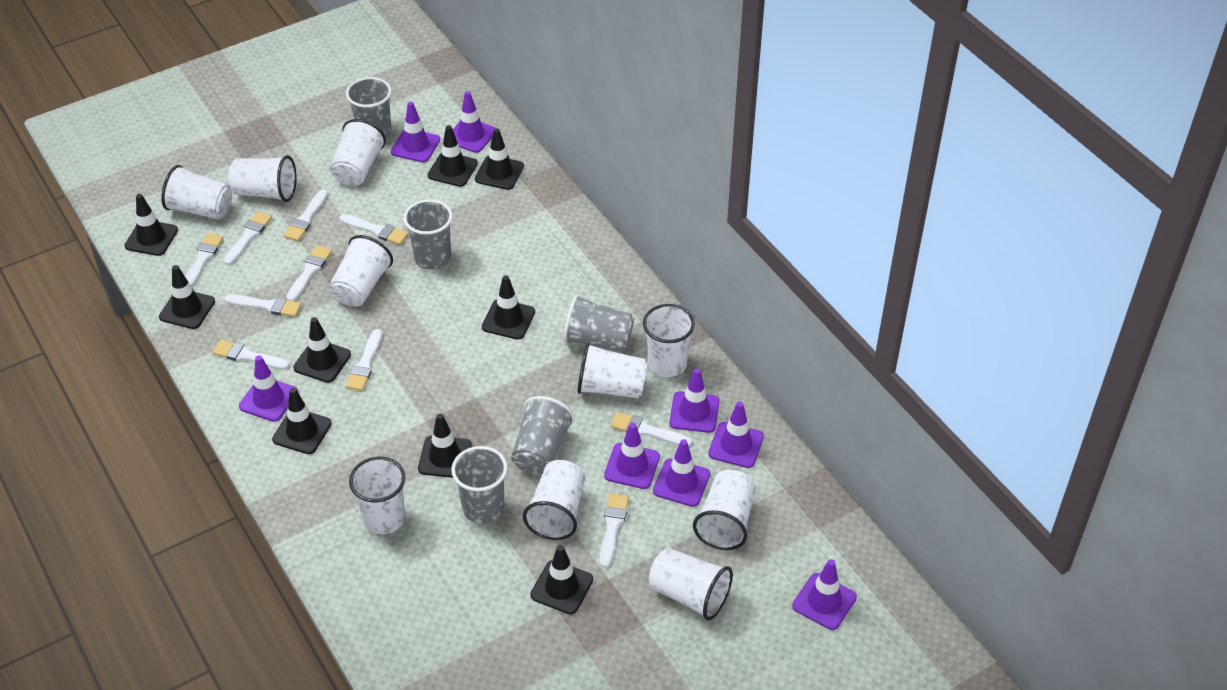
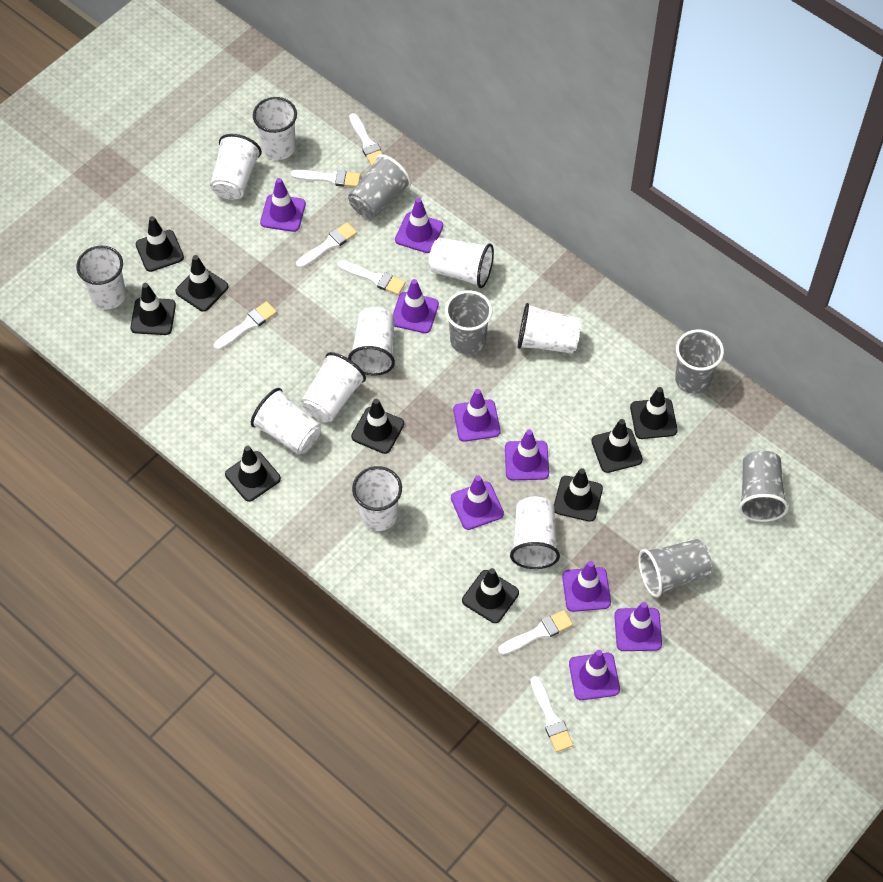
purple traffic cone: [239,355,298,422] [391,102,440,162] [453,91,496,153] [604,423,660,489] [653,439,710,507] [669,368,720,433] [708,402,764,468] [792,559,857,630] = 8 -> [260,178,306,232] [393,279,439,333] [395,198,443,253] [451,475,504,530] [453,389,500,442] [505,430,549,480] [562,561,611,612] [569,650,620,700] [614,602,662,651] = 9
white brush: [185,233,223,286] [212,340,289,370] [223,211,272,265] [224,294,301,317] [283,189,328,241] [286,245,332,301] [339,214,408,245] [345,329,382,391] [599,493,629,568] [611,412,692,446] = 10 -> [214,301,277,350] [291,170,361,187] [296,222,357,268] [338,260,406,295] [349,113,383,166] [498,610,573,655] [530,676,573,752] = 7

